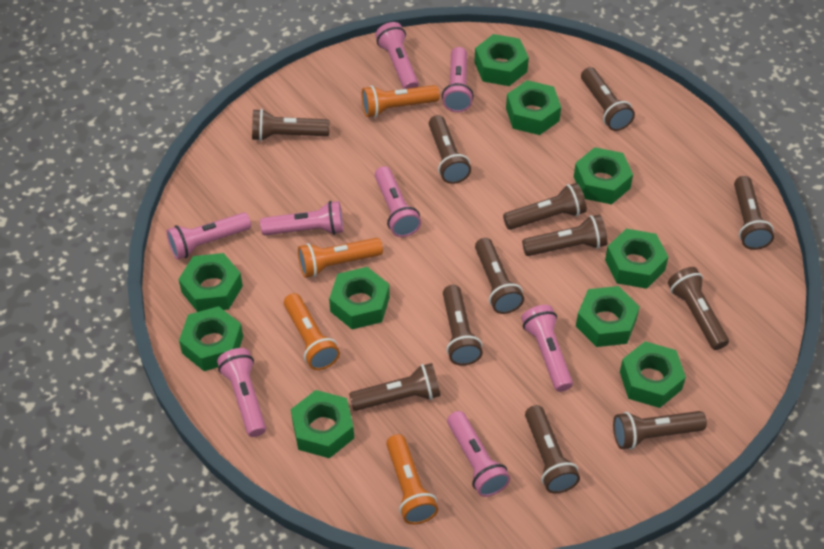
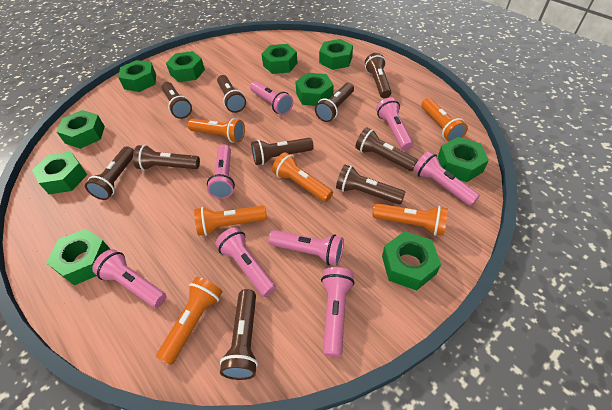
brown flashlight: [252,109,330,141] [349,363,441,411] [429,115,471,184] [443,285,483,366] [475,238,524,314] [503,183,587,230] [522,215,608,256] [525,405,580,493] [581,67,635,131] [613,411,707,450] [668,267,729,350] [734,176,774,250] = 12 -> [85,146,134,200] [133,145,200,170] [162,82,192,119] [217,75,246,113] [220,289,258,380] [251,138,314,165] [315,83,354,122] [336,164,405,204] [355,127,418,171] [365,53,391,99] = 10
orange flashlight: [284,293,340,370] [298,238,383,278] [361,85,440,117] [386,434,438,524] = 4 -> [156,277,223,365] [188,118,245,143] [194,205,267,236] [272,152,333,202] [373,203,448,236] [421,98,468,142] = 6

